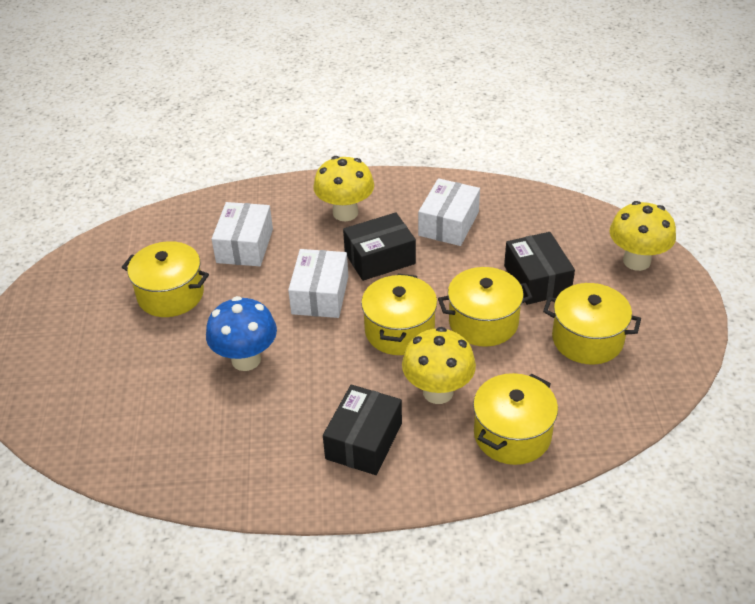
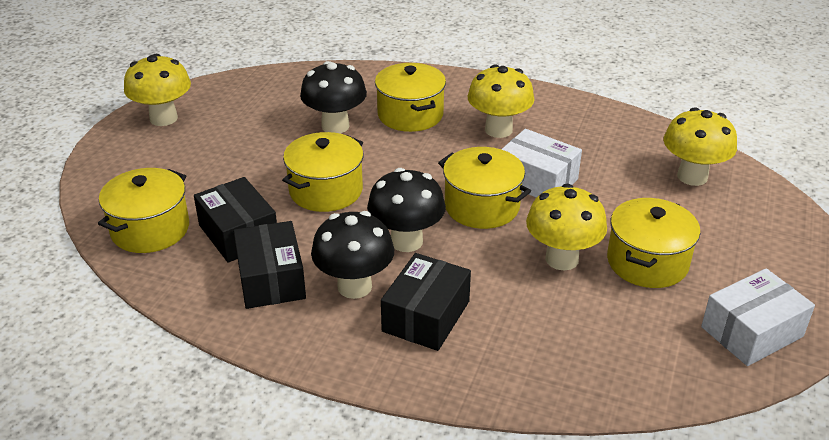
black mushroom: none = 0 -> [300,61,367,133] [311,211,394,299] [367,168,446,252] = 3
blue mushroom: [206,296,277,371] = 1 -> none = 0
white box: [212,202,273,266] [288,249,348,318] [418,178,480,246] = 3 -> [501,129,582,197] [701,268,815,366] = 2
yellow mushroom: [313,156,374,221] [402,327,476,404] [610,201,676,271] = 3 -> [124,54,191,126] [468,65,534,138] [526,184,607,271] [663,107,737,186] = 4

